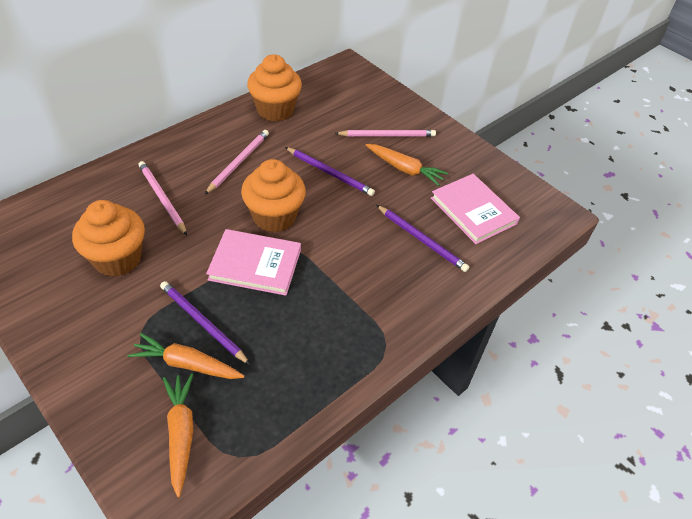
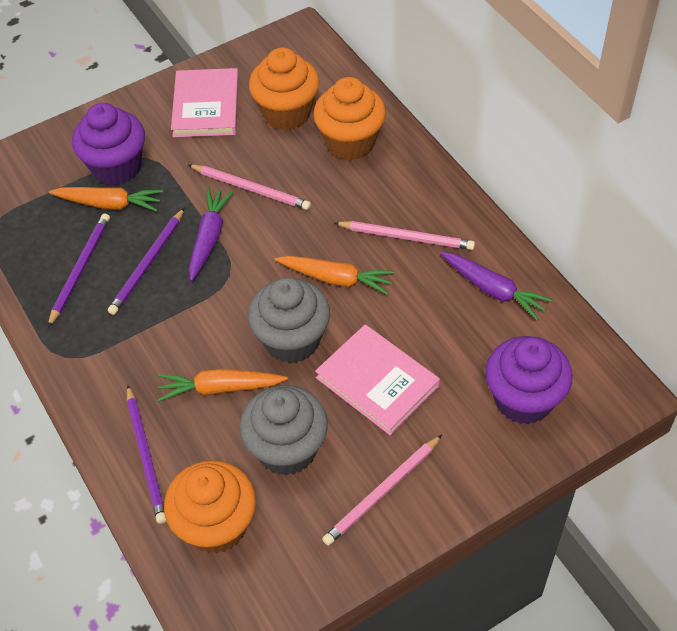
grey cupcake: none = 0 -> [240,385,328,476] [248,277,330,363] = 2
purple carrot: none = 0 -> [189,188,234,281] [440,252,553,321] = 2
purple cupcake: none = 0 -> [72,103,145,186] [485,336,573,424] = 2

